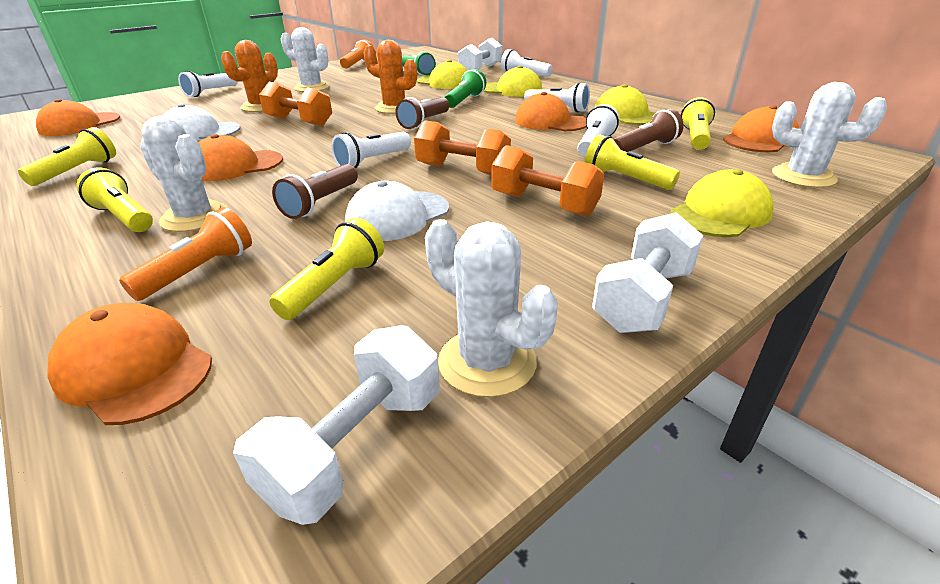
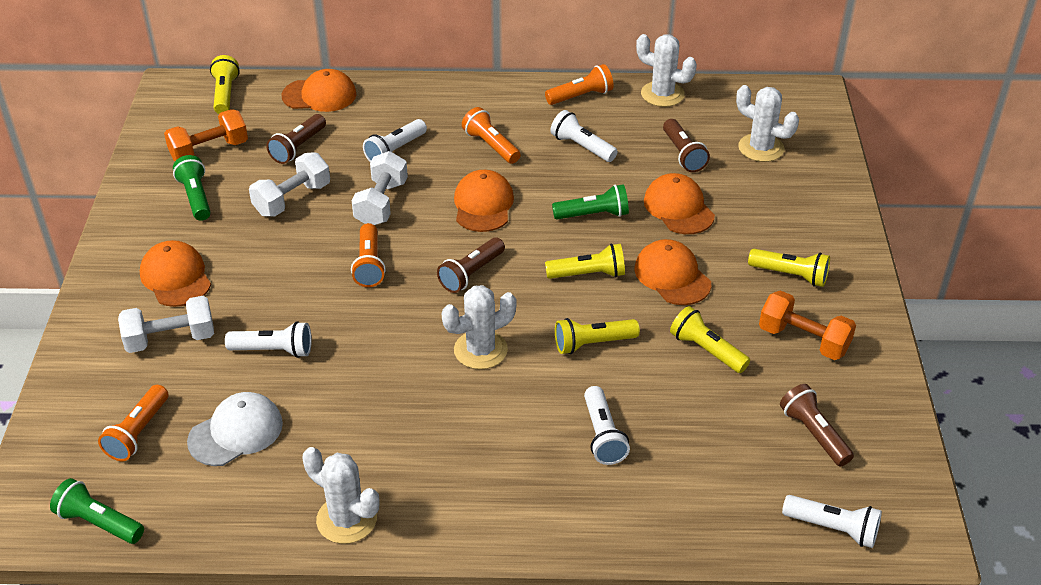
brown flashlight: [272,164,358,219] [395,97,449,129] [613,109,683,152] = 3 -> [266,114,326,164] [437,237,505,293] [663,119,710,172] [780,384,854,467] = 4
green flashlight: [402,52,436,76] [445,69,486,108] = 2 -> [50,478,144,544] [173,155,211,221] [552,184,629,219] = 3
orange cactus: [221,40,278,112] [364,40,417,114] = 2 -> none = 0
orange dumbbell: [259,82,332,127] [414,120,511,175] [491,145,604,216] = 3 -> [164,109,248,161] [759,290,856,360] = 2
orange flashlight: [119,207,252,301] [340,40,374,68] = 2 -> [98,385,168,461] [351,223,386,287] [462,107,521,164] [545,64,614,105] = 4
white cap: [163,104,241,141] [345,181,449,241] = 2 -> [187,392,283,466] = 1
yellow cap: [417,60,468,89] [483,66,542,97] [595,84,655,125] [670,169,773,237] = 4 -> none = 0

